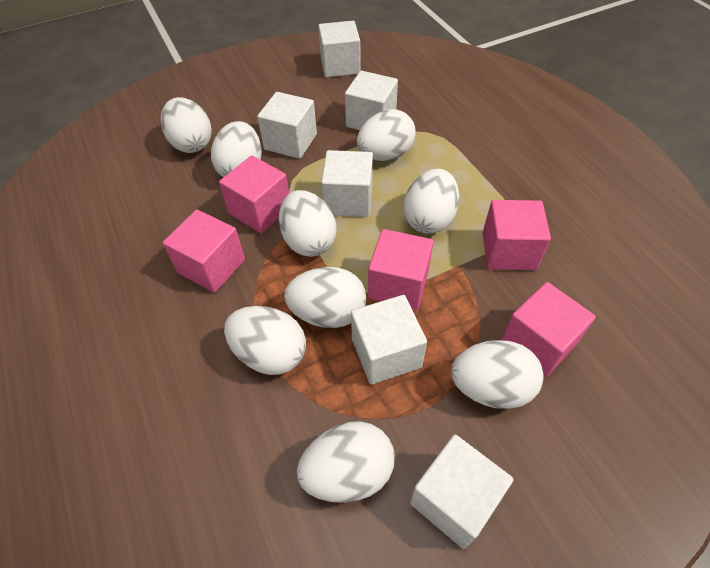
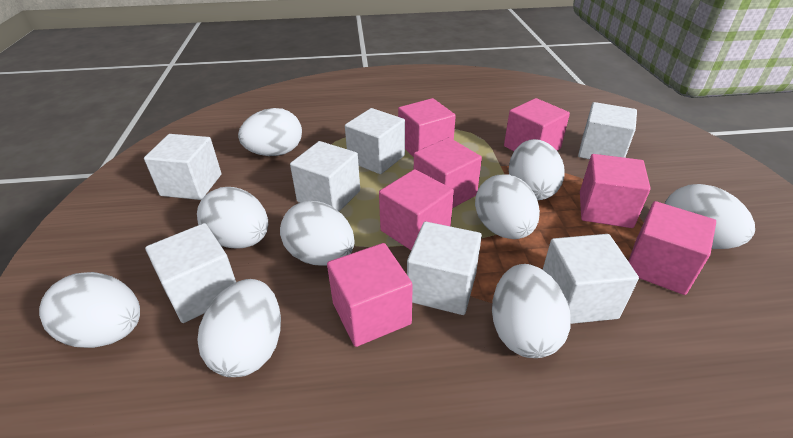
pink cube: [163,210,245,293] [219,156,289,233] [368,229,433,310] [483,200,551,270] [501,282,596,377] = 5 -> [327,243,413,347] [379,169,454,250] [398,98,456,157] [414,138,482,208] [504,98,570,151] [580,154,651,228] [628,201,716,295] = 7
white cube: [257,92,317,159] [318,21,361,77] [321,150,373,217] [345,71,398,130] [351,295,427,385] [410,434,514,549] = 6 -> [144,134,222,200] [145,223,236,323] [290,141,360,211] [345,108,405,174] [407,222,482,315] [543,234,639,324] [578,102,637,159] = 7

